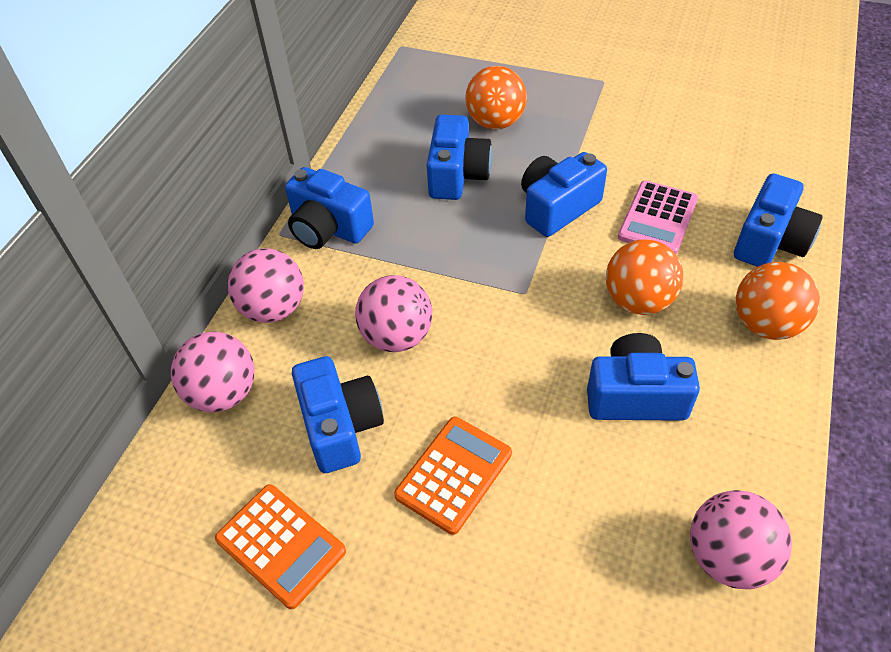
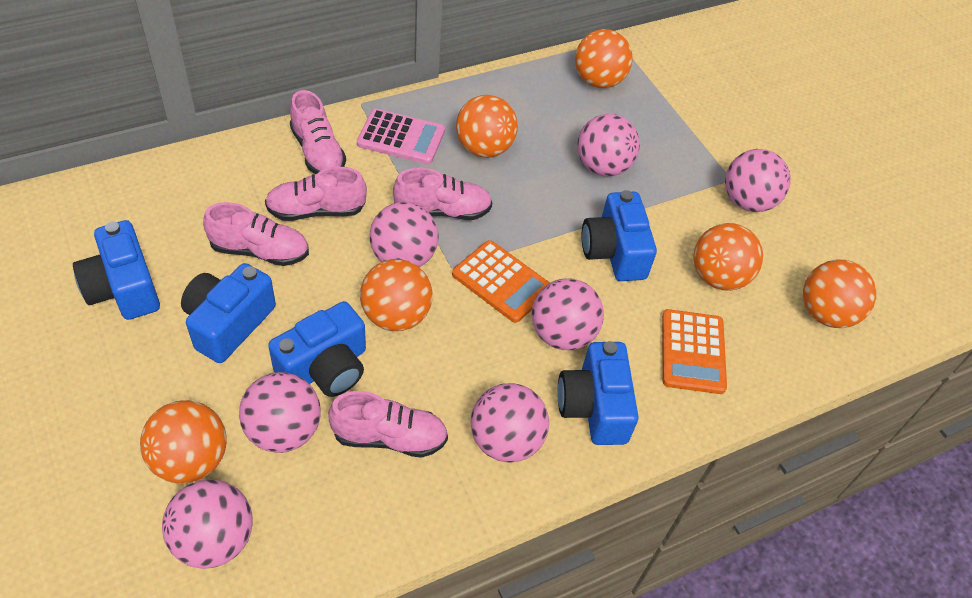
blue camera: [285,167,374,249] [292,356,384,473] [427,115,492,200] [521,152,607,237] [587,333,700,421] [734,173,823,267] = 6 -> [73,220,160,320] [181,263,276,363] [268,301,366,397] [557,341,639,445] [582,190,657,281] = 5
orange ball: [465,66,527,130] [606,239,684,315] [736,262,820,340] = 3 -> [140,400,227,483] [360,259,432,331] [456,95,518,158] [575,29,633,88] [693,223,763,291] [803,260,876,328] = 6
pink ball: [171,332,255,412] [228,248,304,323] [355,275,432,352] [690,490,792,589] = 4 -> [162,479,253,569] [239,372,321,453] [370,202,438,267] [470,383,549,463] [532,278,604,350] [577,114,640,176] [725,149,791,212] = 7
pink shoe: none = 0 -> [203,202,309,266] [265,167,367,221] [290,90,346,174] [328,391,448,458] [393,167,492,220] = 5

